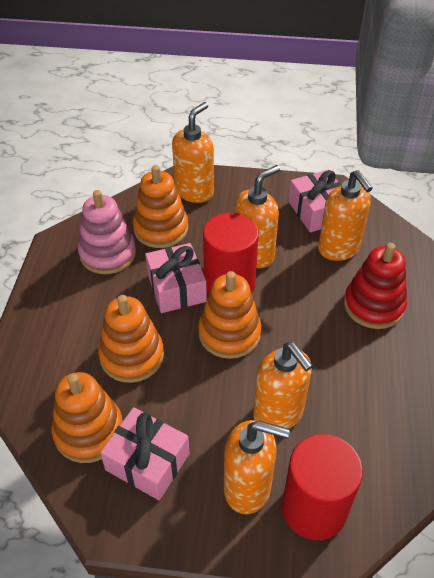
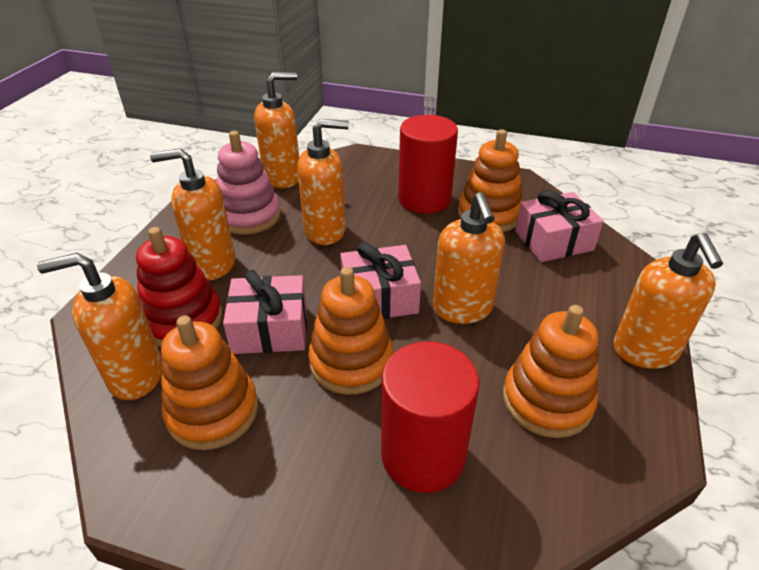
orange soap dispenser: [172,102,214,203] [224,420,290,514] [235,165,280,268] [253,342,313,429] [318,170,373,261] = 5 -> [37,253,162,400] [150,148,235,281] [254,72,299,188] [297,119,349,245] [433,192,505,324] [613,233,723,369] = 6

